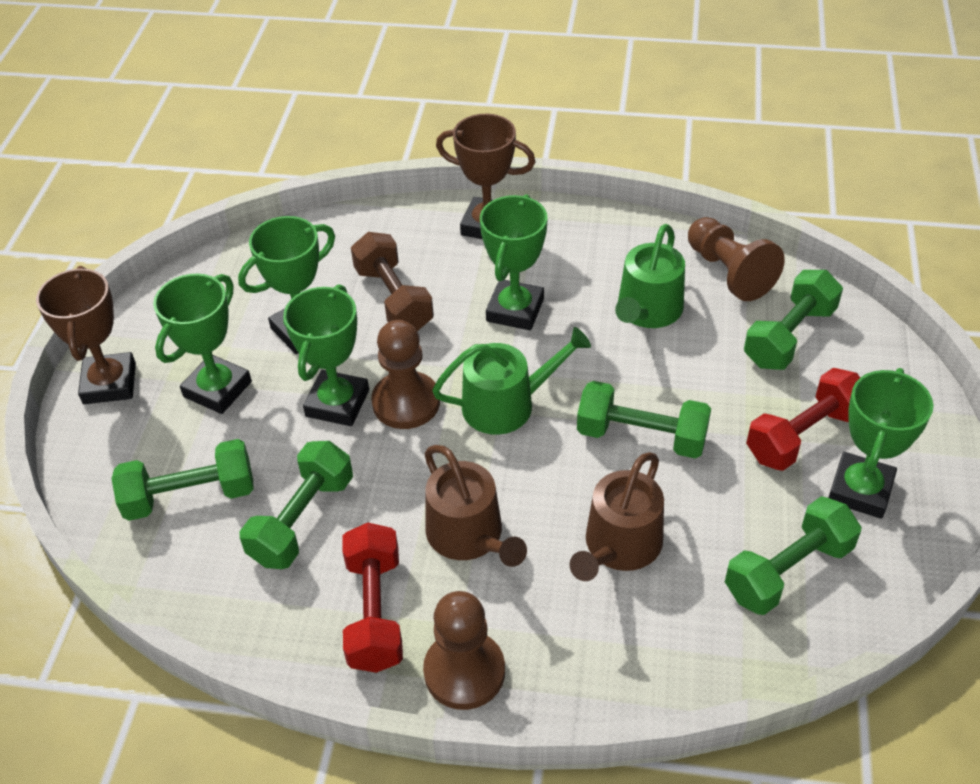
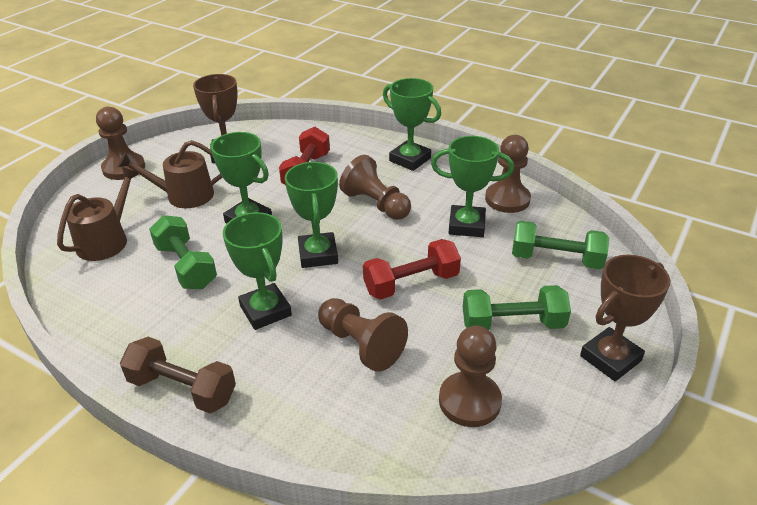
brown pawn: [371,320,440,429] [423,591,505,710] [688,217,785,301] = 3 -> [96,107,145,180] [318,298,408,372] [339,155,411,220] [439,326,502,427] [485,135,531,213] = 5
green dumbbell: [112,439,253,521] [239,441,353,569] [577,381,711,458] [725,496,861,615] [744,270,843,370] = 5 -> [149,215,217,289] [463,285,571,330] [512,221,609,269] = 3
green watering can: [432,327,591,435] [615,224,685,328] = 2 -> none = 0

